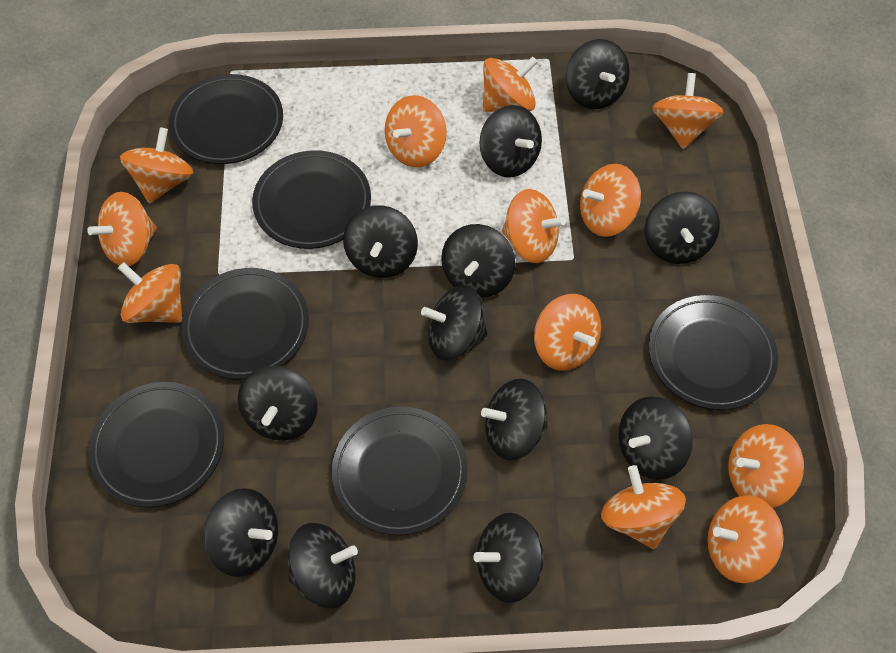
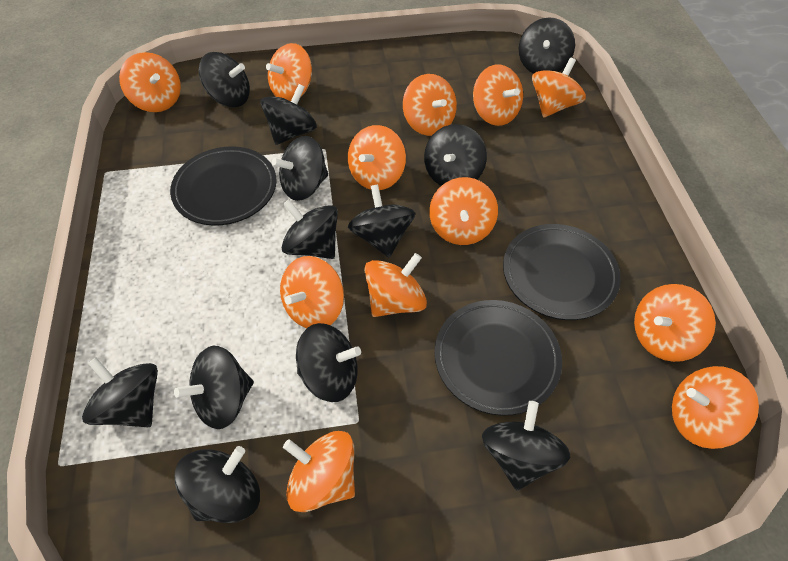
black plate: [88,382,224,507] [169,74,283,164] [182,268,309,379] [252,150,371,249] [332,407,468,535] [649,295,778,410] = 6 -> [170,146,277,226] [435,300,562,416] [503,224,621,320] = 3

